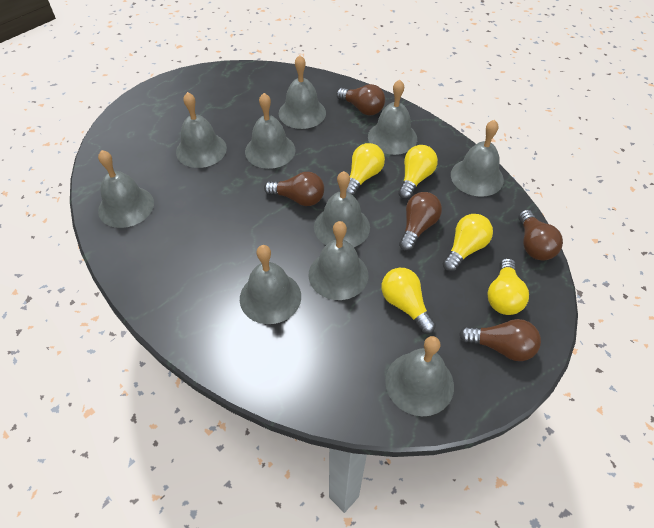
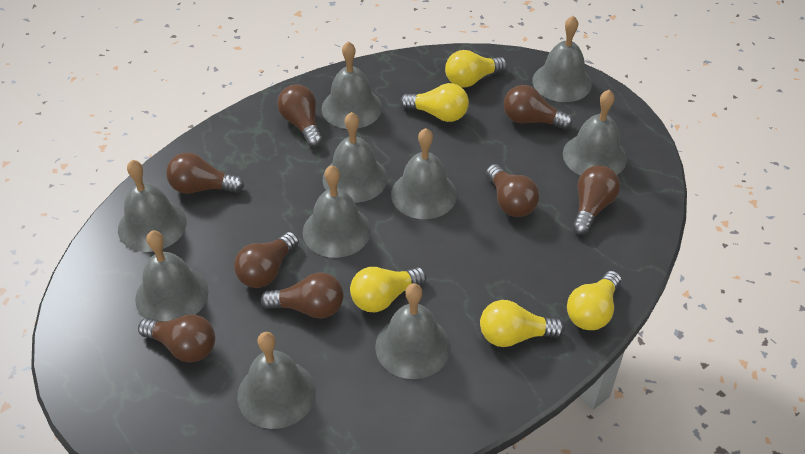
brown light bulb: [264,172,324,206] [337,84,385,115] [399,192,442,251] [459,319,541,361] [519,210,563,260] = 5 -> [138,314,215,363] [166,153,244,194] [234,232,299,288] [261,272,344,319] [277,84,322,147] [486,164,539,217] [504,85,573,130] [573,165,620,235] = 8

